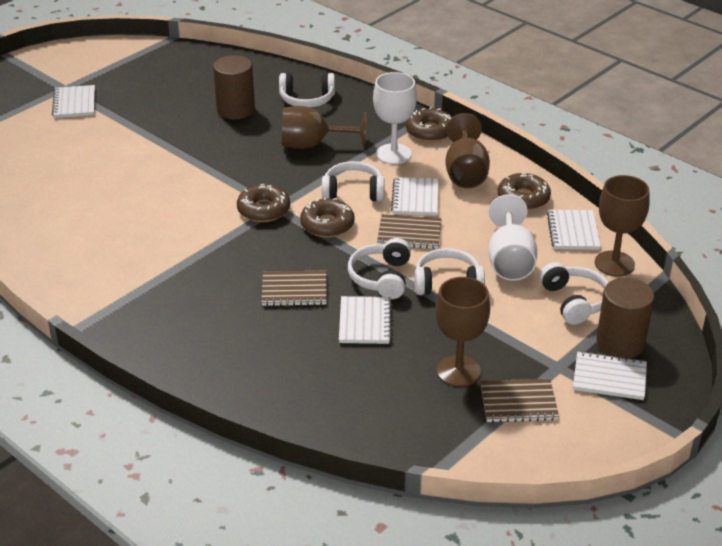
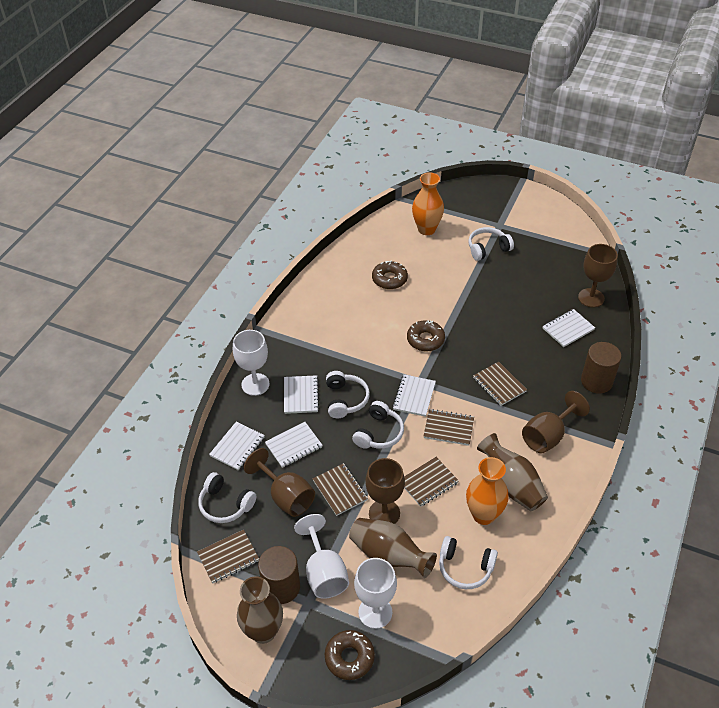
brown donut: [237,184,290,222] [300,197,355,238] [406,107,452,142] [498,173,551,210] = 4 -> [325,630,375,680] [372,260,408,289] [407,320,445,351] = 3
brown notebook: [261,271,327,306] [377,214,442,249] [480,379,559,423] = 3 -> [197,530,259,584] [313,463,368,516] [404,457,459,507] [423,409,474,446] [473,362,527,406] = 5
brown vase: none = 0 -> [237,576,283,644] [349,518,437,578] [477,433,548,511] = 3
orange vase: none = 0 -> [412,172,444,235] [466,457,509,525] = 2
white goblet: [373,72,417,164] [489,194,537,281] = 2 -> [233,330,270,396] [294,514,349,599] [354,558,397,629] = 3

